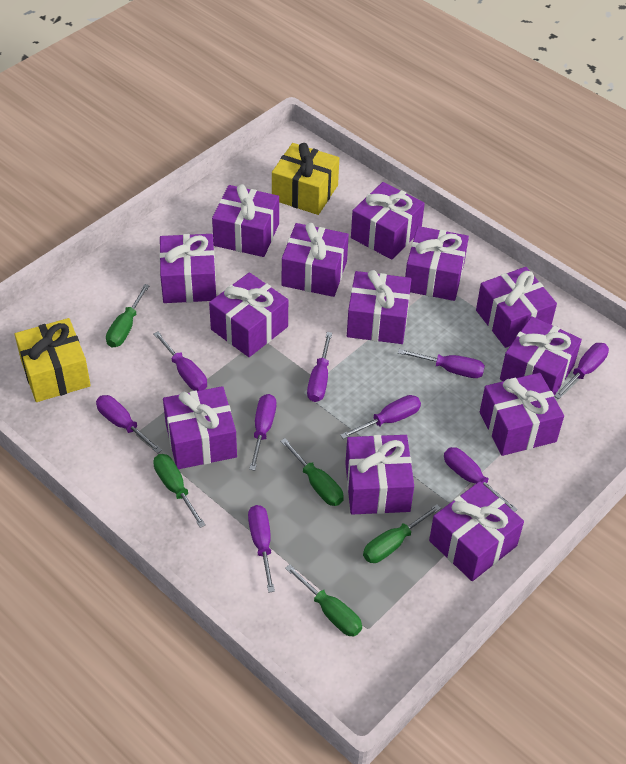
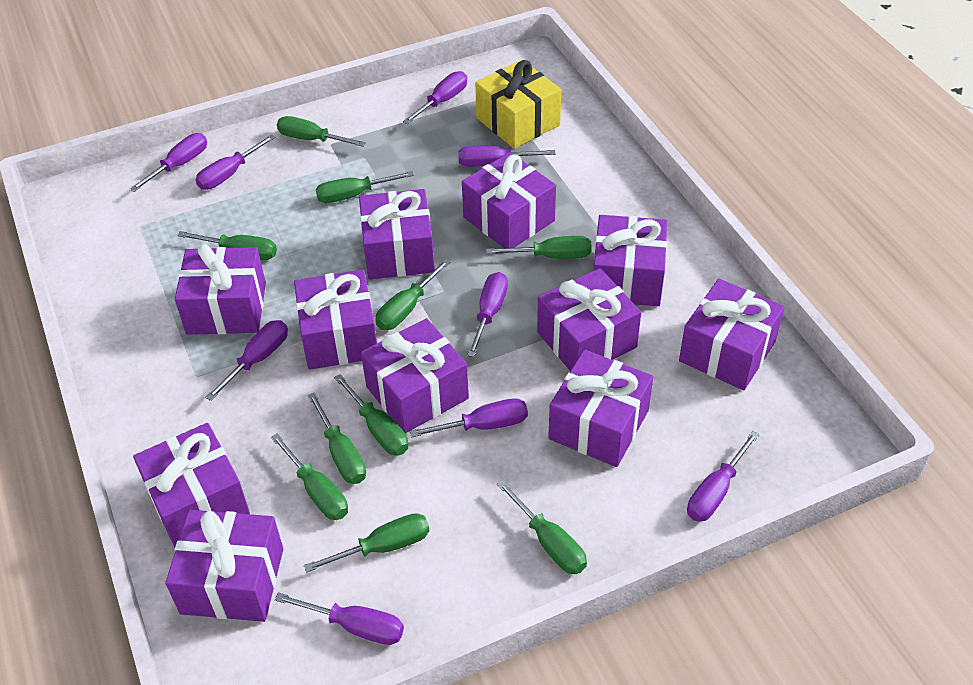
green screwdriver: [106,284,150,348] [153,454,206,528] [280,438,344,506] [285,564,362,636] [363,504,441,563] = 5 -> [177,231,277,261] [271,433,348,520] [277,116,366,147] [304,513,429,573] [308,392,366,484] [316,171,414,203] [334,374,408,455] [375,259,450,330] [486,236,592,259] [497,480,587,574] = 10
purple gift: [159,234,216,303] [163,386,237,469] [209,272,288,357] [212,184,279,257] [282,223,349,297] [345,435,414,514] [347,270,411,344] [351,182,425,260] [405,226,469,301] [429,481,524,581] [476,267,557,348] [480,373,564,456] [500,316,582,396] = 13 -> [133,423,250,547] [165,510,283,622] [175,244,266,335] [294,269,377,370] [359,189,435,279] [361,318,469,433] [462,152,556,248] [537,268,641,371] [548,350,653,467] [593,215,667,306] [679,279,785,390] = 11
yellow gift: [15,318,91,402] [272,143,339,215] = 2 -> [475,60,561,149] = 1

